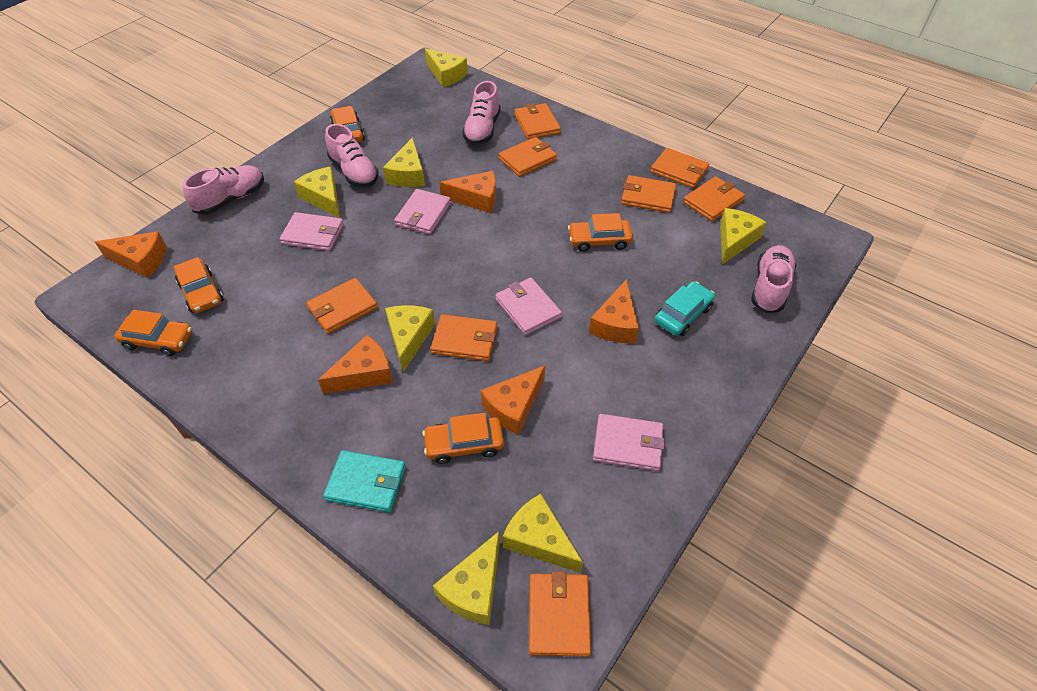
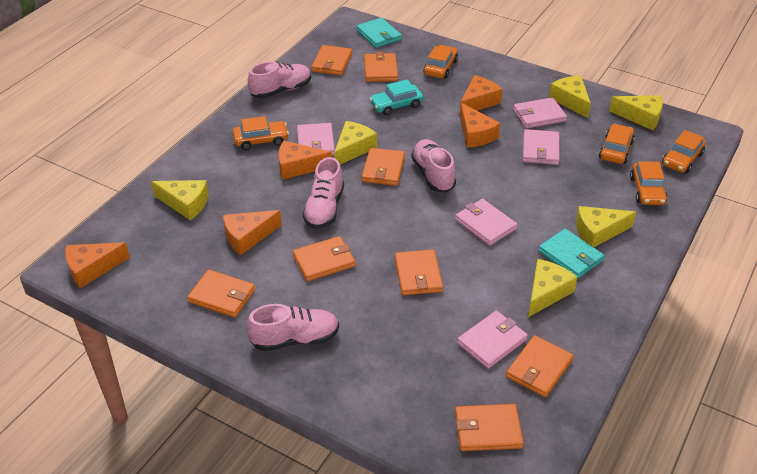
pink wallet: [280,212,344,251] [394,189,451,234] [495,278,562,335] [593,414,665,471] = 4 -> [297,123,335,155] [455,199,517,246] [457,311,528,369] [513,97,567,128] [523,129,560,165] = 5
turquoise wallet: [323,450,406,512] = 1 -> [356,18,402,48] [539,229,604,279] = 2
yellow cheese: [294,167,340,218] [383,137,425,187] [385,305,435,372] [425,48,468,87] [433,531,500,625] [503,494,583,573] [720,208,767,265] = 7 -> [151,180,209,220] [334,121,377,164] [528,259,577,317] [549,75,591,118] [576,206,636,247] [609,95,663,130] = 6

